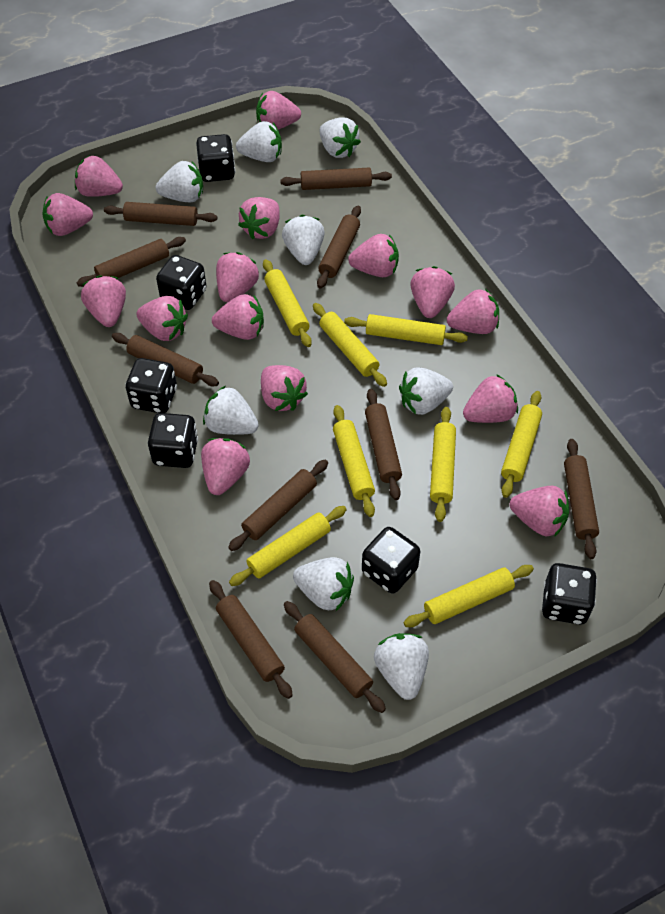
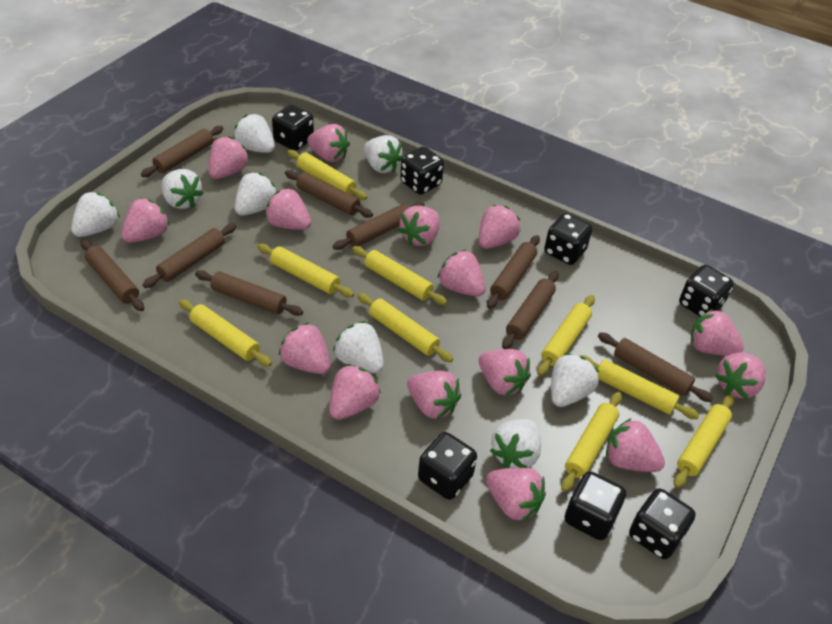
black dice: [125,358,177,413] [148,413,198,468] [156,255,206,310] [196,134,235,182] [362,527,420,594] [542,563,597,625] = 6 -> [272,105,314,151] [400,146,444,195] [418,432,477,500] [544,213,592,265] [565,471,626,540] [629,488,695,559] [679,265,734,317] = 7
brown rolling pin: [77,237,186,287] [104,202,217,226] [112,333,219,386] [209,580,293,699] [228,460,328,551] [280,168,392,190] [284,601,386,713] [317,206,361,289] [365,389,402,500] [564,439,599,559] = 10 -> [81,240,144,311] [141,126,224,177] [143,223,236,288] [195,270,303,316] [285,170,373,218] [332,202,425,250] [487,235,540,309] [502,271,559,349] [598,332,713,402] = 9
yellow rolling pin: [229,506,347,586] [263,259,312,347] [313,303,387,387] [333,405,375,517] [344,314,468,345] [403,565,534,627] [430,407,456,522] [501,391,542,498] = 8 -> [179,299,272,367] [257,244,354,298] [287,150,367,200] [352,246,447,305] [357,293,453,362] [537,295,595,376] [561,392,622,492] [579,355,699,419] [674,394,734,488] = 9

